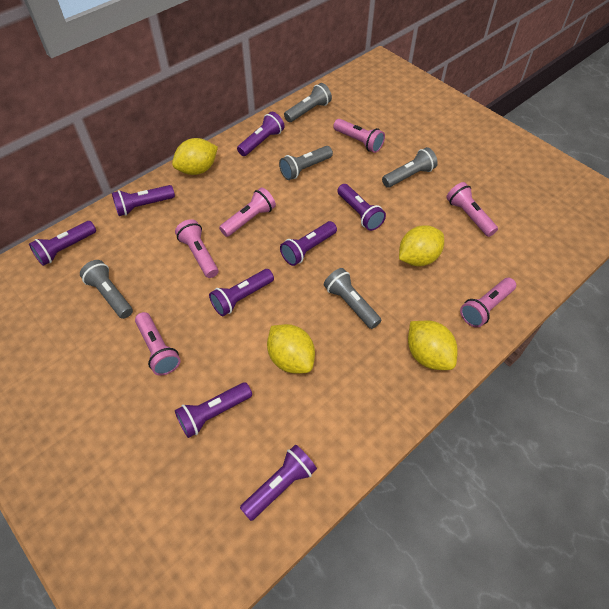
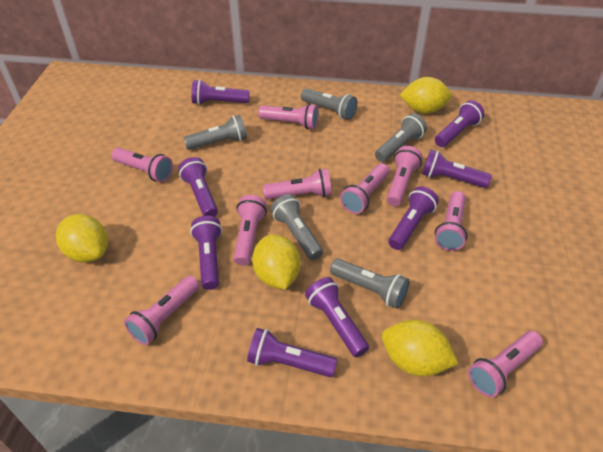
pink flashlight: [135,312,181,376] [175,219,218,278] [219,187,276,237] [333,119,385,153] [446,182,498,237] [460,278,516,328] = 6 -> [111,148,173,182] [124,276,199,345] [234,195,267,266] [258,104,319,130] [263,168,332,200] [340,163,390,214] [387,146,422,206] [435,191,467,251] [468,331,543,397] = 9

